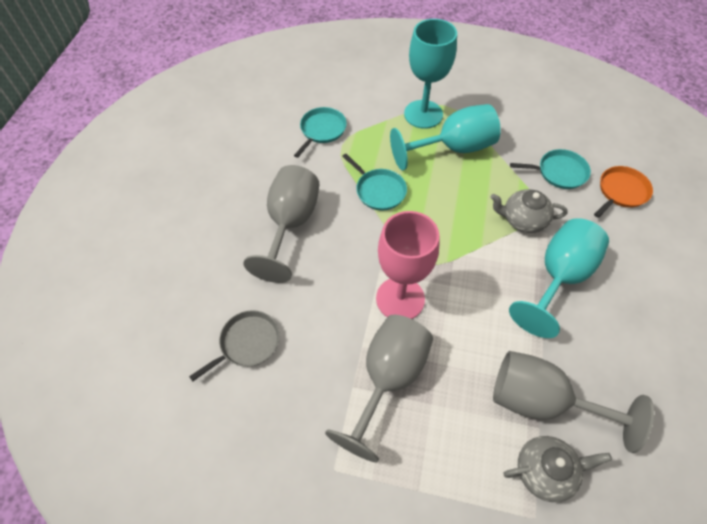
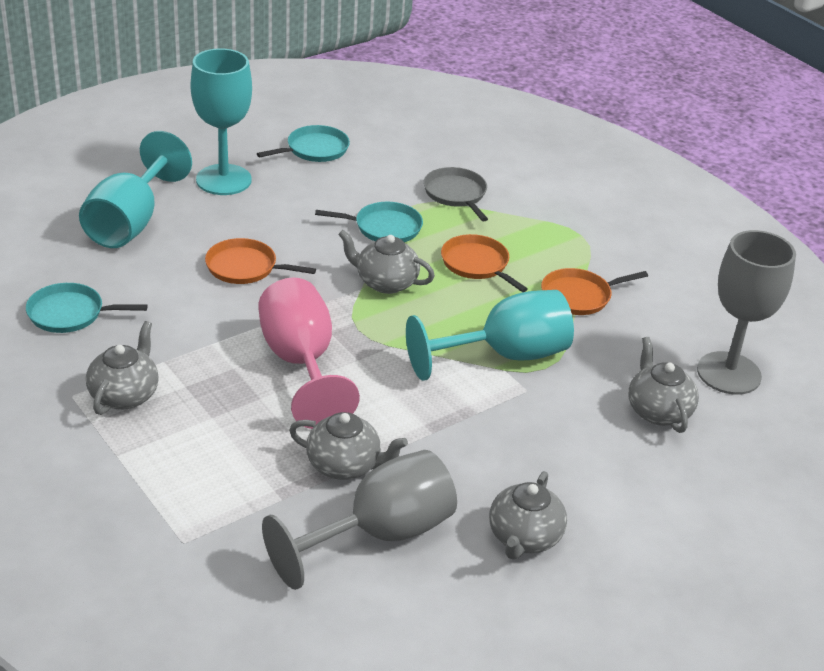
grey goblet: [243,165,319,283] [325,315,433,463] [493,351,654,453] = 3 -> [262,450,457,590] [697,230,796,395] = 2
grey teapot: [490,189,568,233] [503,436,612,502] = 2 -> [86,321,159,415] [289,412,408,480] [338,230,435,294] [489,471,567,560] [628,337,699,433] = 5
orange pan: [594,166,653,218] = 1 -> [205,238,316,284] [441,234,528,292] [541,268,648,315] = 3

